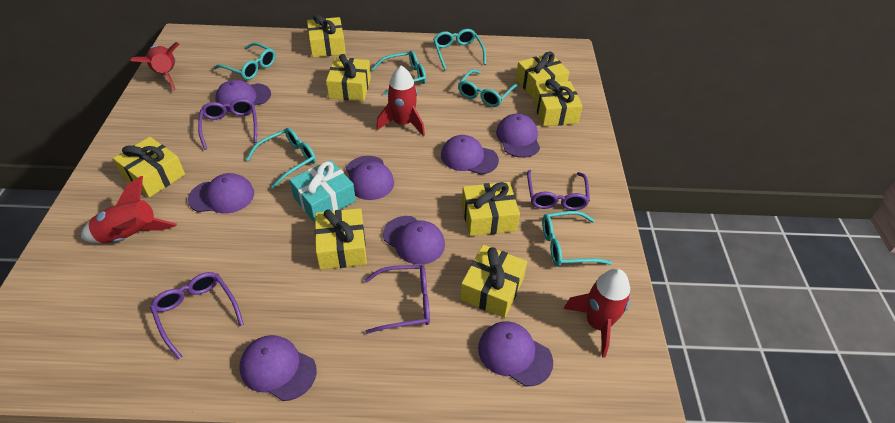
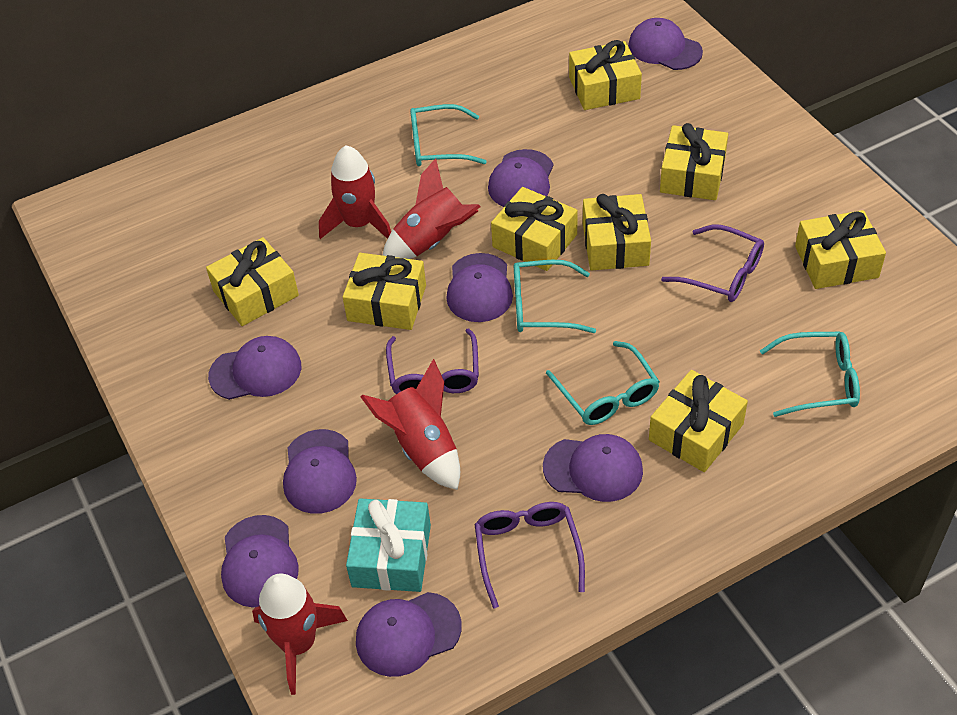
purple glasses: [150,272,244,359] [198,99,257,150] [364,265,430,334] [527,170,590,210] = 4 -> [386,329,479,394] [474,502,585,609] [661,225,764,302] = 3
turquoise glasses: [214,42,276,80] [246,128,316,189] [372,50,426,95] [433,29,486,71] [458,69,518,107] [542,211,612,267] = 6 -> [410,104,487,166] [514,260,596,333] [546,341,660,425] [760,332,860,417] = 4

